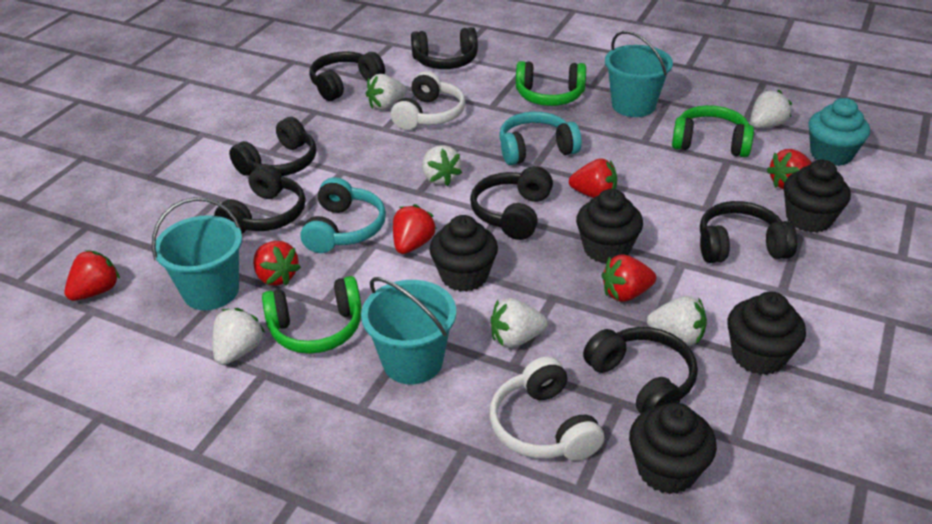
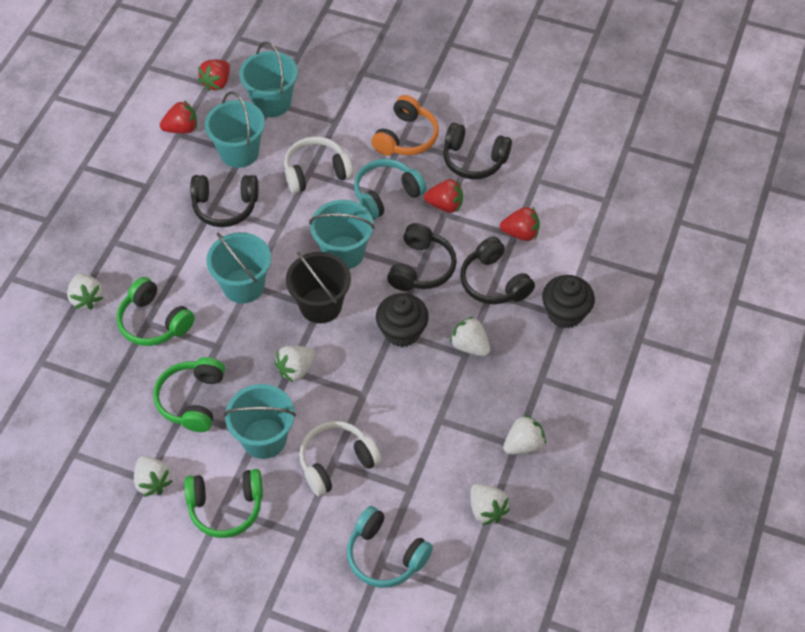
black bucket: none = 0 -> [286,252,351,323] = 1
black cupcake: [429,215,498,292] [576,189,643,263] [629,403,717,494] [727,292,806,375] [783,159,851,233] = 5 -> [376,293,429,347] [542,275,595,328] = 2
black headphones: [214,164,305,234] [229,117,316,176] [309,51,385,101] [411,27,478,69] [470,166,553,240] [583,327,698,413] [700,201,797,263] = 7 -> [190,175,259,227] [387,223,457,291] [443,123,512,179] [460,237,535,304] = 4
orange headphones: none = 0 -> [371,95,439,156] = 1
red strawberry: [64,250,120,301] [253,241,301,285] [393,204,437,254] [569,158,617,198] [602,254,656,302] [766,149,812,189] = 6 -> [160,101,197,134] [198,59,230,91] [424,179,463,213] [500,207,540,241] = 4
turquoise bucket: [152,197,242,310] [361,277,456,384] [605,31,673,117] = 3 -> [205,91,265,168] [206,232,271,303] [224,384,296,459] [239,42,298,117] [309,200,375,269] = 5
turquoise cupcake: [808,98,870,166] = 1 -> none = 0

